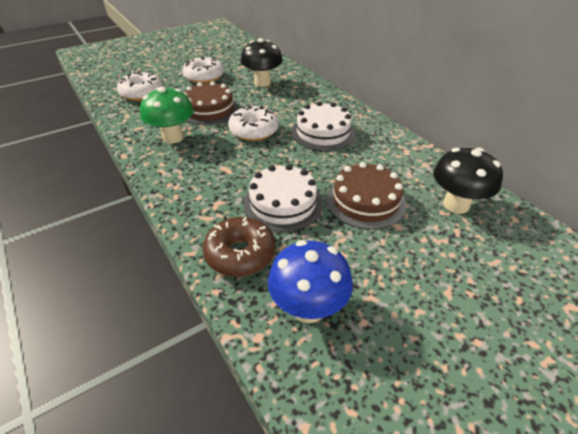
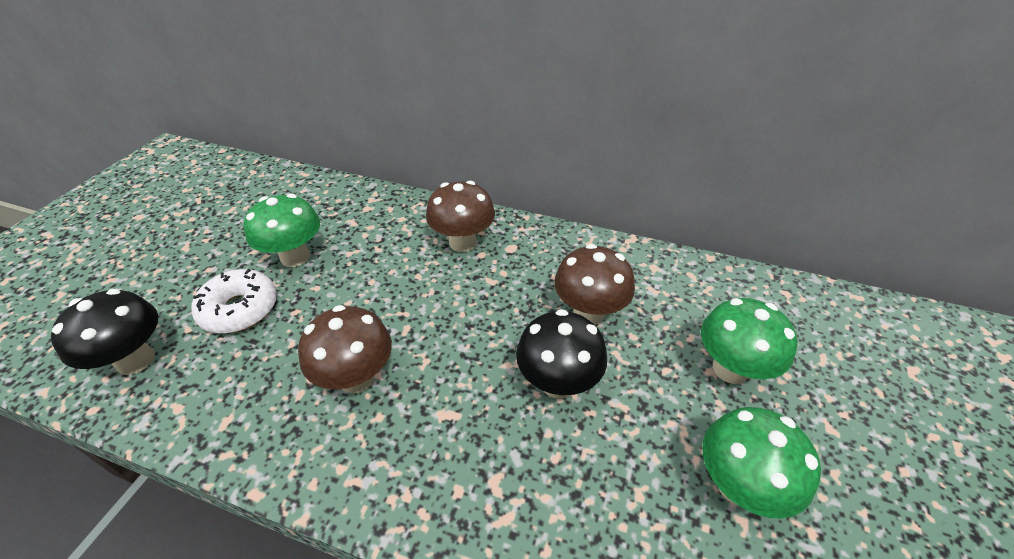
blue mushroom: [268,240,353,323] = 1 -> none = 0
brown cake: [183,81,239,125] [326,162,406,229] = 2 -> none = 0
brown donut: [203,217,276,277] = 1 -> none = 0
brown mushroom: none = 0 -> [298,305,392,393] [426,181,495,252] [554,244,635,325] = 3
green mushroom: [140,87,194,144] = 1 -> [244,194,320,267] [701,298,798,384] [703,407,821,519] = 3
white cake: [243,164,323,232] [291,101,355,151] = 2 -> none = 0
white donut: [117,71,163,101] [183,56,224,83] [228,106,279,141] = 3 -> [192,269,277,334] = 1

